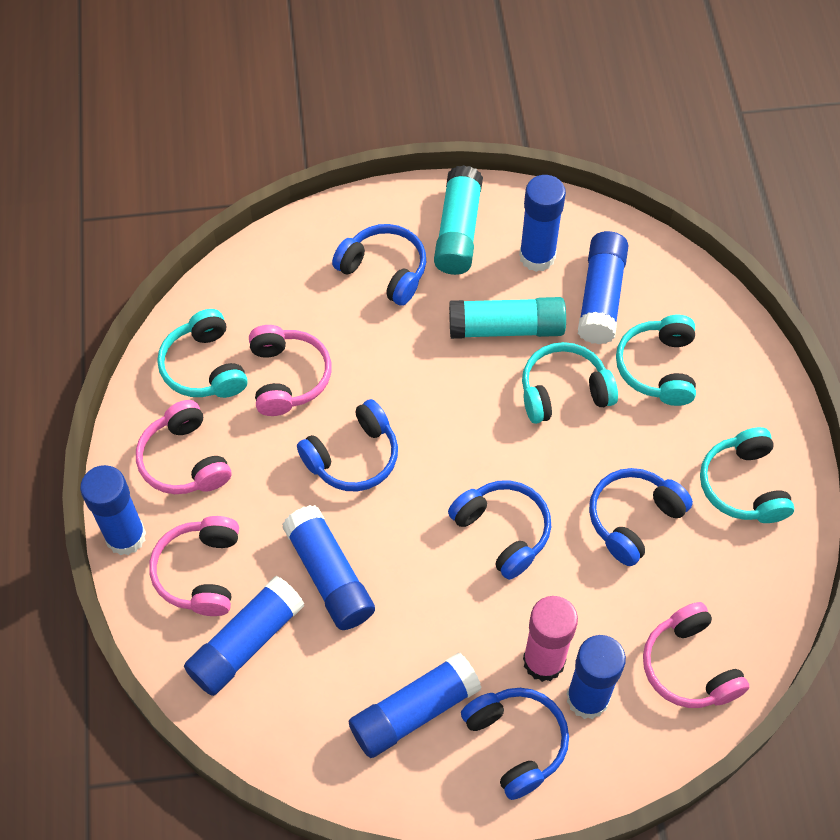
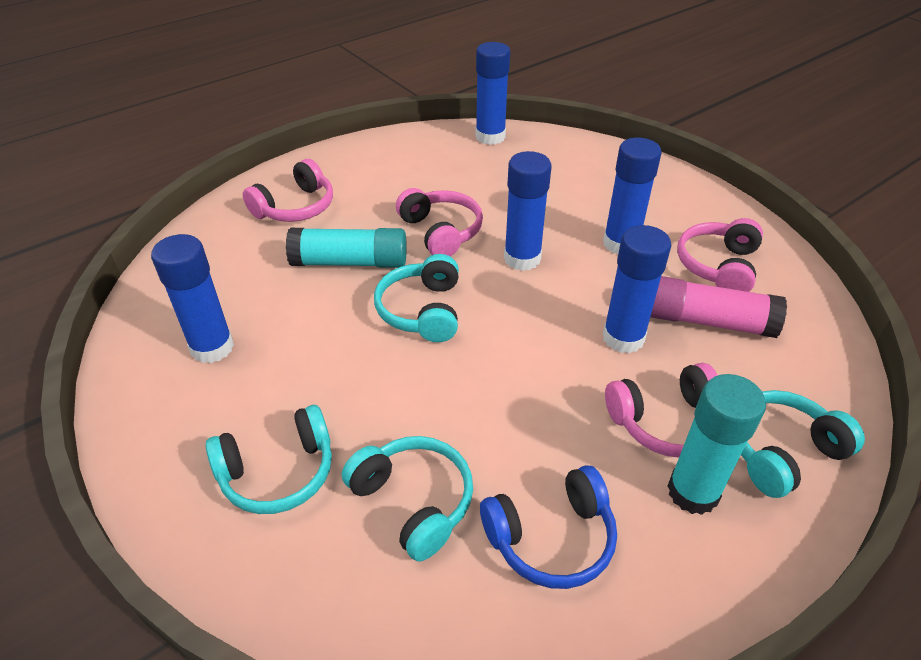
blue glue stick: [80,465,146,555] [184,576,304,696] [282,505,375,630] [349,652,482,758] [519,175,566,272] [567,635,626,719] [578,231,629,344] = 7 -> [151,234,234,363] [475,42,510,145] [504,151,551,271] [603,138,662,254] [603,225,671,354] = 5
blue headphones: [297,399,398,491] [332,224,426,306] [448,480,551,580] [461,688,569,800] [589,468,693,566] = 5 -> [480,465,617,589] = 1

